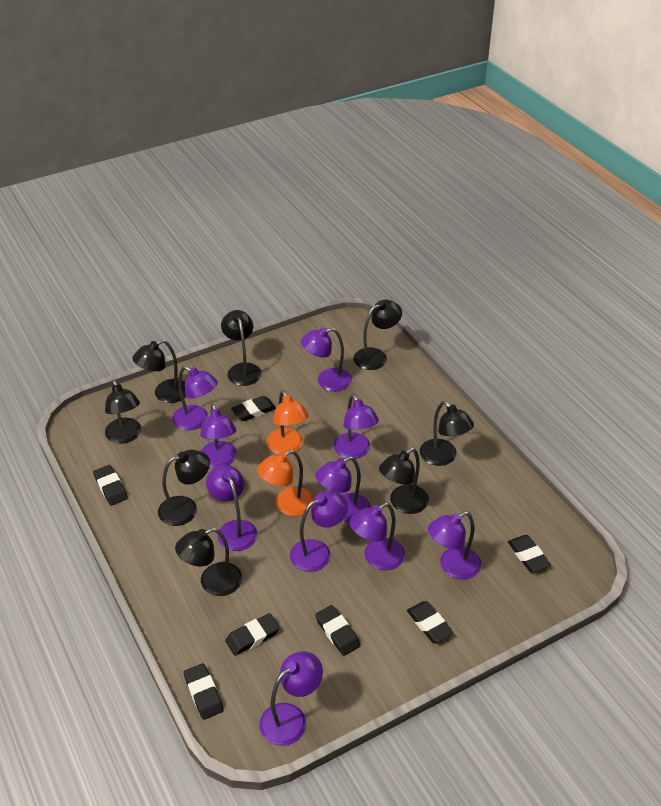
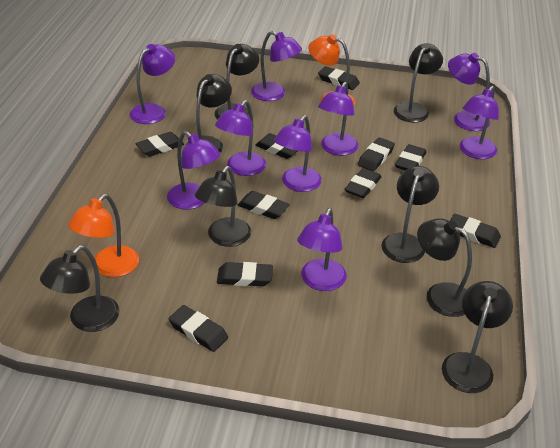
black eraser: [93,465,128,506] [184,663,224,720] [225,613,280,656] [231,396,276,421] [315,605,361,656] [407,601,454,643] [508,535,551,572] = 7 -> [135,132,184,157] [169,305,228,352] [217,262,273,286] [238,191,290,219] [255,133,297,159] [318,66,360,90] [345,168,381,198] [358,137,395,171] [395,144,426,171] [450,213,501,248] = 10
purple lamp: [172,366,218,430] [200,403,237,468] [206,465,258,551] [260,651,323,746] [290,491,348,572] [301,327,352,391] [315,456,370,523] [333,394,379,459] [350,503,405,570] [428,512,481,580] = 10 -> [130,44,175,124] [167,131,220,210] [215,100,266,176] [251,31,302,101] [274,115,322,192] [297,208,347,291] [318,82,358,156] [448,53,490,131] [460,86,499,159] = 9

